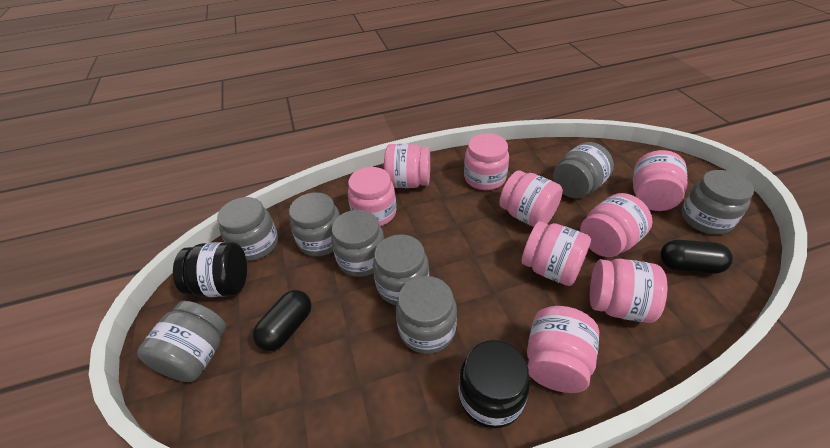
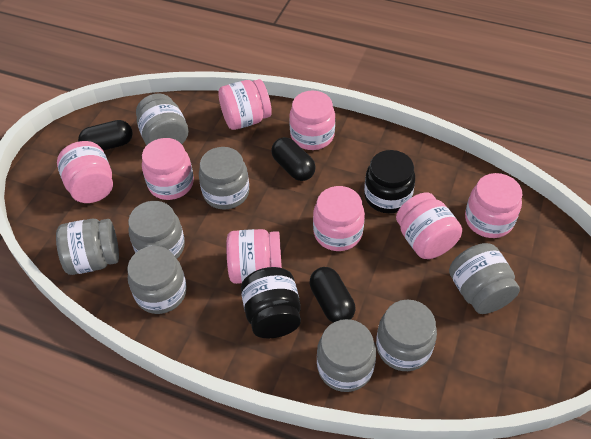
black capsule: [253,290,312,351] [660,240,733,274] = 2 -> [78,120,133,151] [271,137,316,181] [310,267,355,323] = 3
pink jar: [348,167,397,226] [384,144,430,188] [464,134,509,190] [499,171,563,227] [522,221,591,286] [527,306,599,393] [580,193,652,257] [590,259,667,323] [633,150,688,211] = 9 -> [57,141,113,203] [142,138,194,200] [218,79,272,130] [226,229,282,284] [289,91,335,150] [313,186,365,251] [396,192,462,259] [465,173,522,238] = 8

